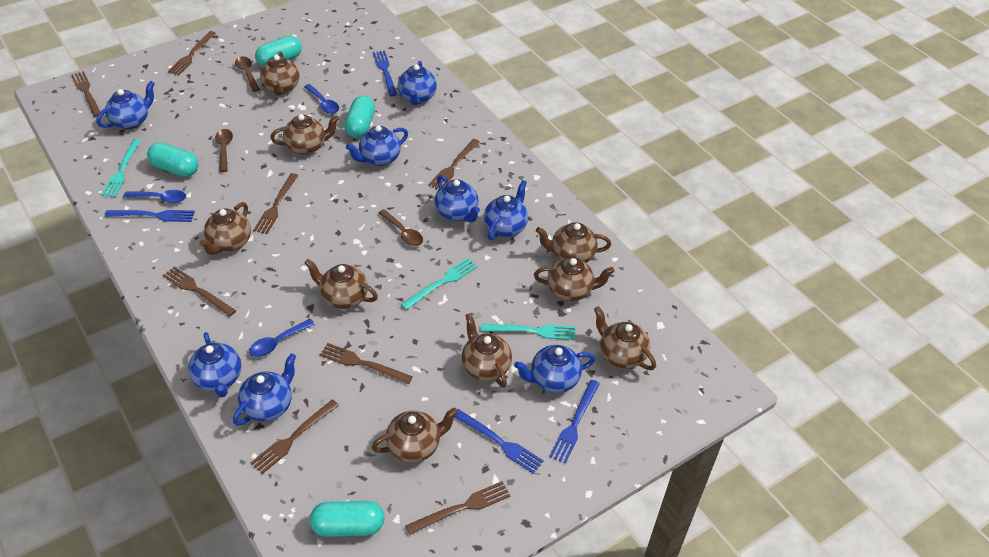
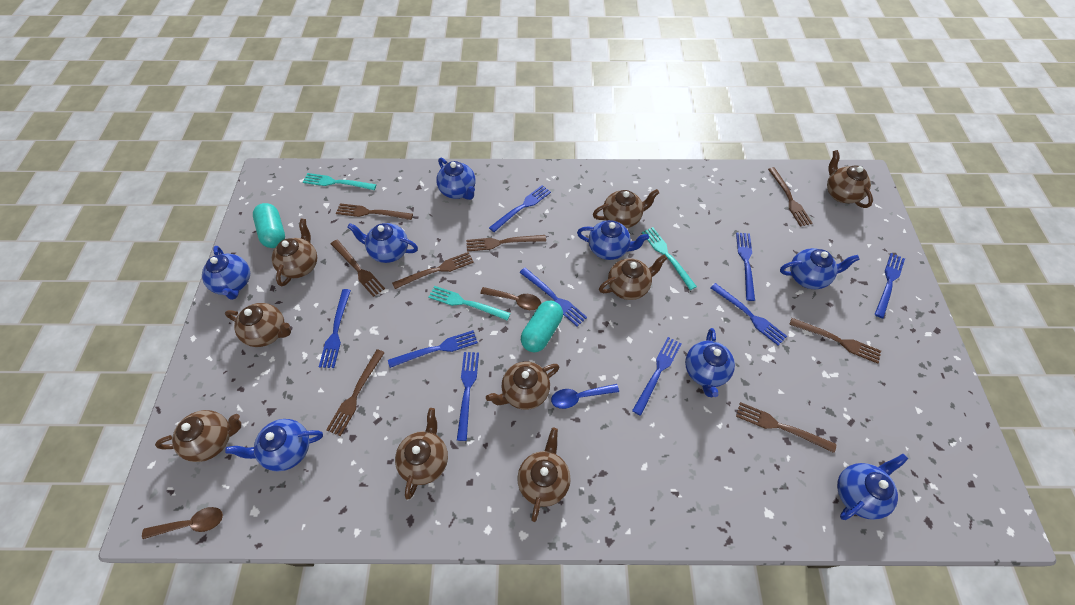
blue fork: [105,210,195,222] [373,50,397,96] [454,409,544,474] [550,380,600,463] = 4 -> [319,289,351,368] [388,330,478,368] [457,352,479,441] [489,185,551,232] [519,267,587,326] [632,337,681,416] [710,283,787,346] [736,232,755,301] [874,253,905,318] = 9
blue spoon: [123,190,186,203] [249,319,315,357] [304,84,339,114] = 3 -> [551,384,619,409] = 1
brown spoon: [215,129,233,172] [235,56,260,92] [378,209,423,246] = 3 -> [142,507,223,539] [480,287,541,310] = 2
turquoise capsule: [147,143,198,177] [255,36,302,67] [310,501,385,537] [345,96,375,138] = 4 -> [253,203,285,248] [521,301,563,352] = 2

